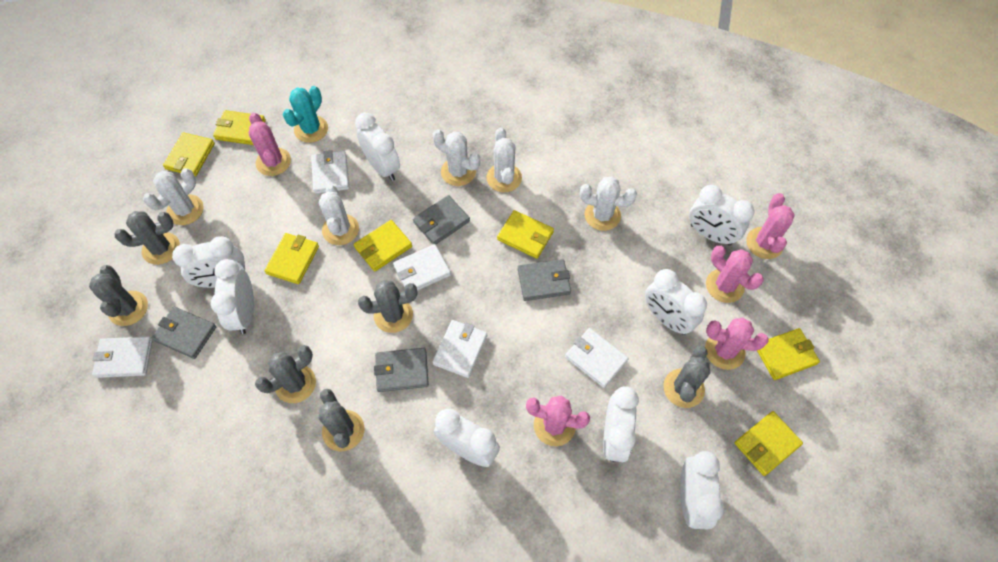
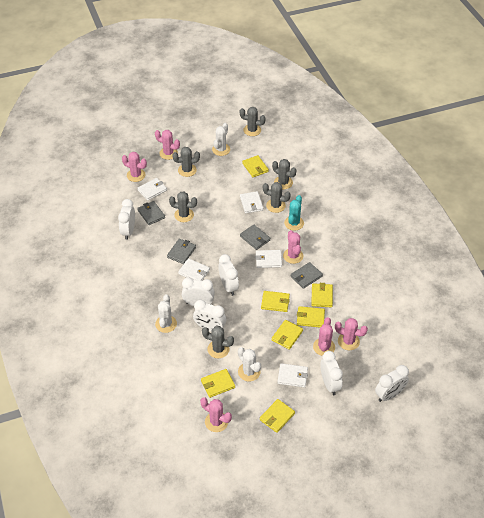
pink cactus: [249,113,291,176] [526,396,590,446] [705,317,769,370] [706,246,764,303] [746,193,795,259] = 5 -> [122,152,147,182] [155,130,180,160] [200,397,232,432] [283,230,303,264] [313,317,335,356] [335,318,368,350] = 6
white cactus: [143,168,204,225] [319,185,359,245] [433,129,480,186] [487,128,522,192] [580,176,637,231] = 5 -> [155,294,177,333] [212,123,230,156] [238,347,261,381] = 3
white clock: [172,236,245,288] [211,259,254,334] [355,113,400,181] [434,409,500,467] [603,387,639,462] [645,269,707,335] [680,451,724,529] [689,185,754,245] = 8 -> [118,199,135,240] [182,278,215,306] [193,300,226,332] [219,254,239,296] [320,351,343,395] [375,365,409,402] = 6

